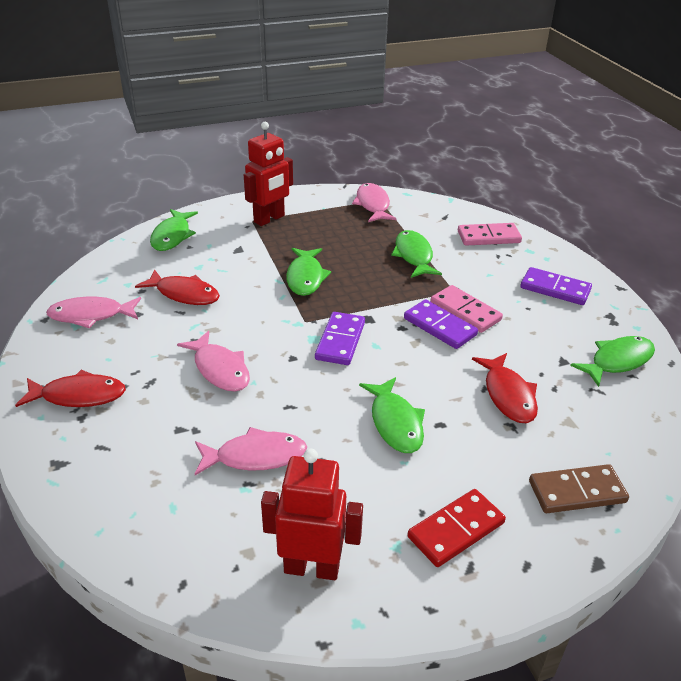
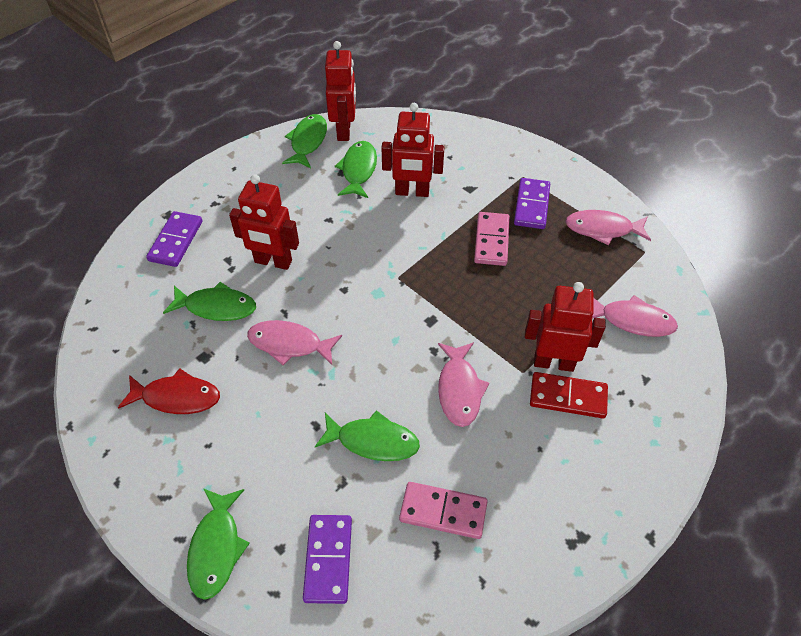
brown domino: [529,464,629,513] = 1 -> none = 0
red fish: [15,370,126,407] [135,269,220,305] [472,353,538,423] = 3 -> [118,368,220,414] = 1
red robot: [244,122,293,226] [261,449,363,580] = 2 -> [229,175,299,270] [325,41,356,141] [382,103,444,197] [525,282,606,372] = 4

